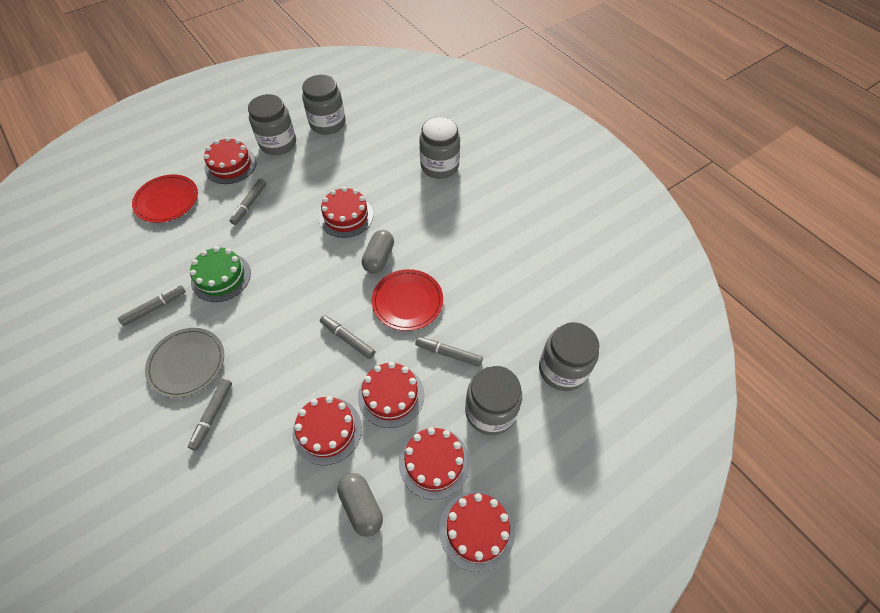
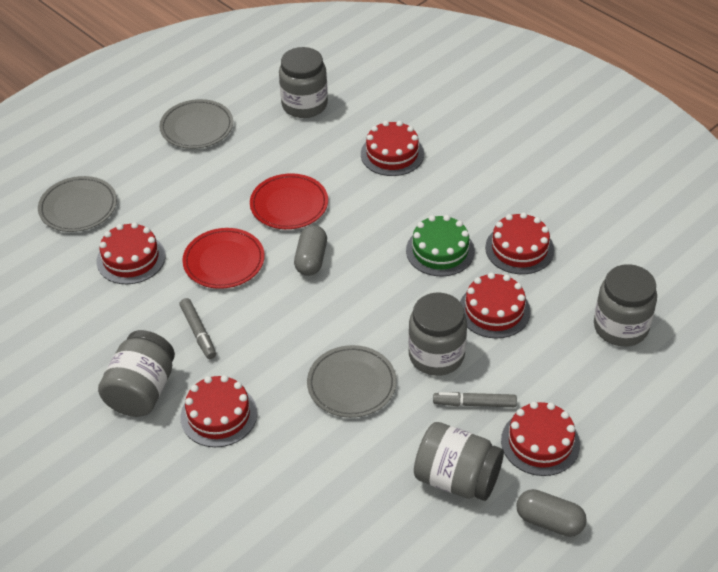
grey marker: [118,285,186,326] [188,379,232,451] [229,179,266,225] [320,315,375,359] [415,337,483,367] = 5 -> [179,298,216,359] [433,392,517,407] = 2
grey plate: [145,328,224,398] = 1 -> [38,176,117,232] [159,99,233,149] [307,345,397,418] = 3

